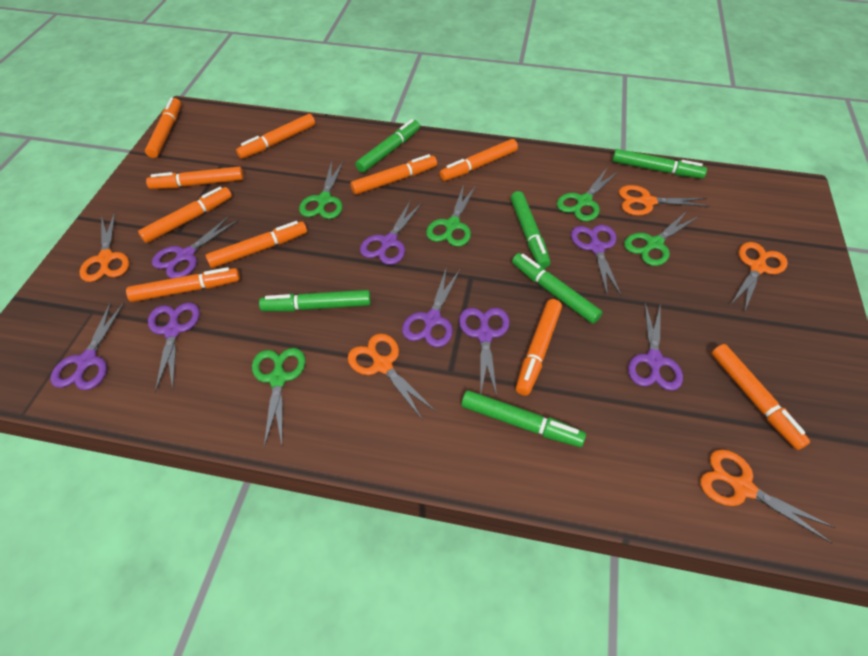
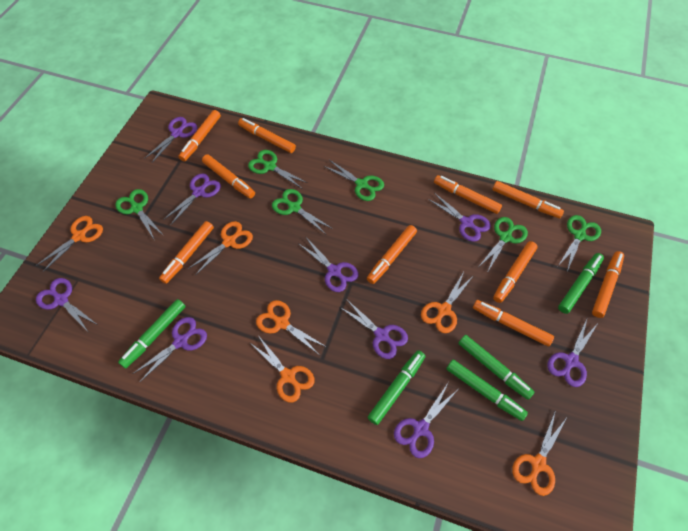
green marker: [259,290,371,312] [355,119,420,173] [461,390,586,447] [511,191,551,268] [512,253,602,324] [612,149,707,179] = 6 -> [118,299,186,368] [368,350,425,425] [446,360,528,421] [458,335,534,400] [558,253,604,314] = 5
green scissors: [252,348,306,447] [299,160,344,219] [426,184,476,247] [557,168,619,222] [624,211,698,266] = 5 -> [115,189,164,239] [248,150,308,188] [272,189,333,233] [324,160,384,201] [479,217,528,273] [558,215,601,271] = 6
orange scissors: [80,212,129,282] [348,334,436,420] [619,185,710,216] [700,449,836,544] [731,242,788,313] = 5 -> [36,216,103,272] [188,221,253,275] [249,335,314,403] [256,300,326,354] [421,272,474,333] [512,410,567,496] = 6
purple scissors: [50,301,125,390] [148,302,200,392] [152,215,239,279] [360,200,422,265] [402,269,460,347] [459,308,510,396] [571,225,621,295] [628,303,683,391] = 8 -> [36,278,96,333] [133,317,207,382] [145,117,197,162] [163,173,221,225] [298,238,358,292] [340,299,408,359] [394,383,457,458] [428,193,491,242] [548,319,599,387] = 9

